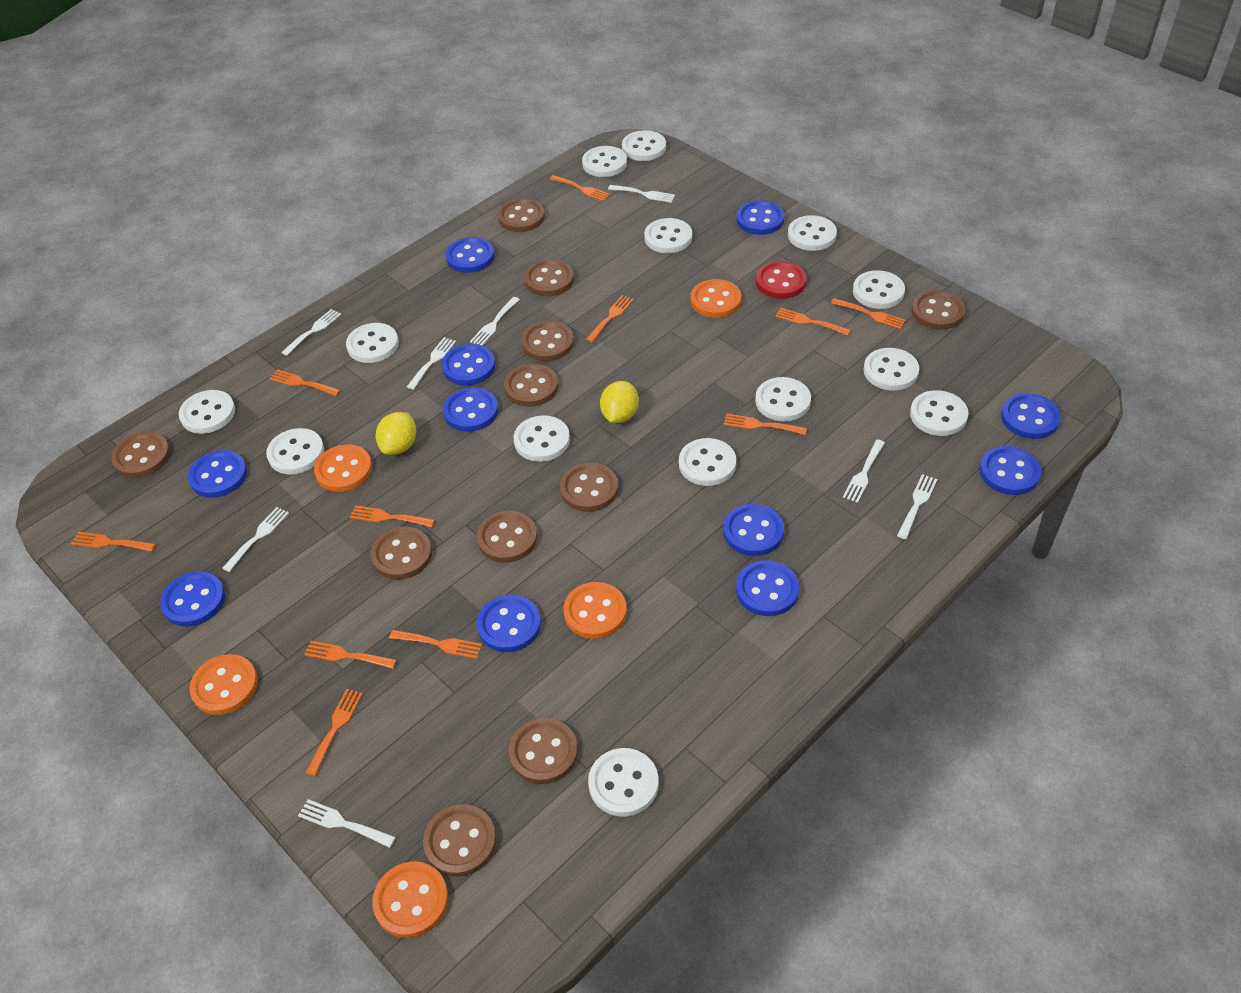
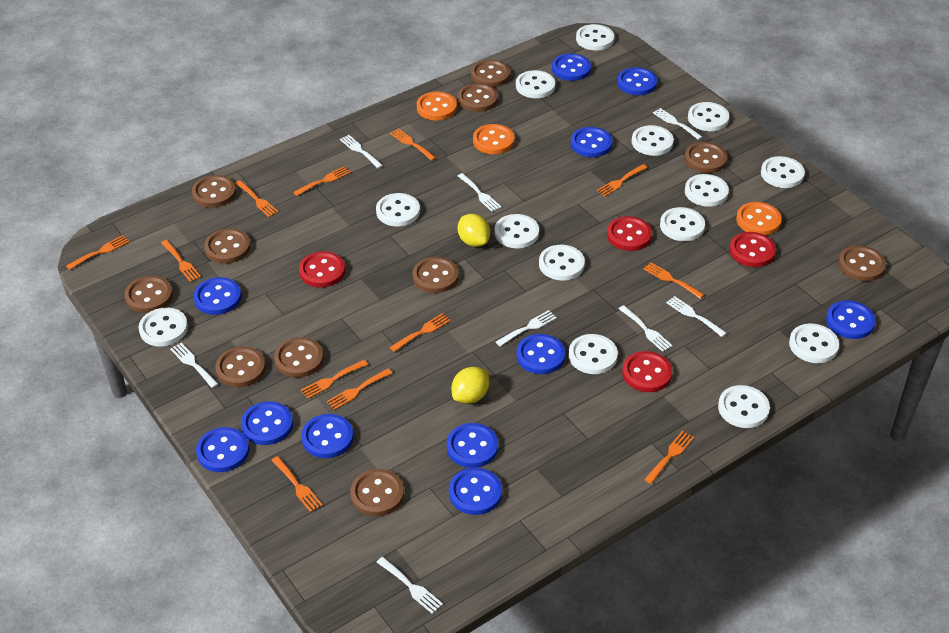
orange button: [190,654,258,715] [314,444,372,492] [372,861,448,938] [563,582,627,639] [691,279,741,318] = 5 -> [417,91,457,120] [473,124,514,154] [736,202,782,235] = 3
orange fork: [71,532,156,552] [269,369,341,396] [304,641,397,669] [305,689,363,776] [350,505,435,527] [389,630,482,659] [550,175,610,201] [586,295,634,343] [723,414,807,435] [775,308,851,336] [831,298,906,329] = 11 -> [66,235,129,270] [161,240,201,282] [235,180,279,217] [271,456,323,512] [293,166,351,196] [301,360,368,399] [327,368,392,410] [390,128,436,161] [390,313,451,352] [597,164,647,196] [643,262,704,299] [644,431,694,484] = 12
red button: [756,261,806,299] = 1 -> [299,251,345,288] [607,216,652,251] [622,351,672,392] [730,232,776,267] = 4

